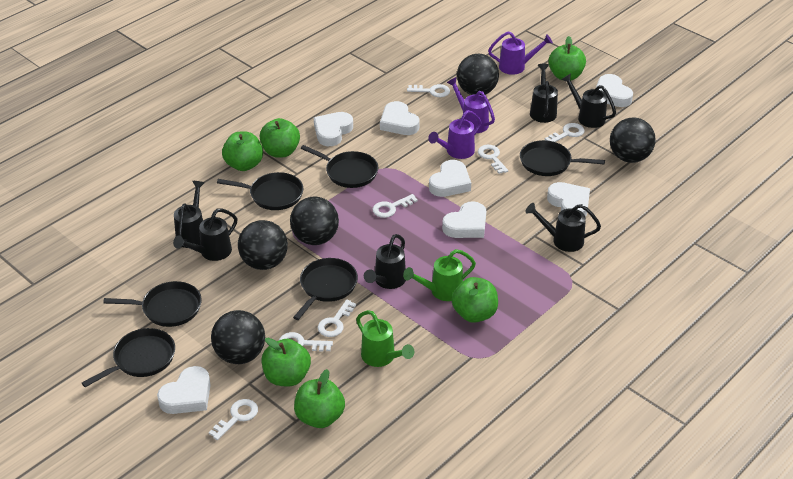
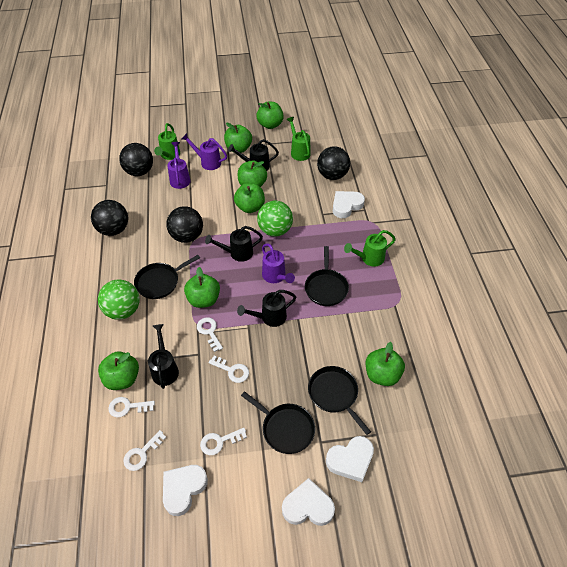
black ball: [211,310,265,364] [238,220,288,270] [290,197,339,245] [457,54,499,95] [610,118,656,163] = 5 -> [91,200,128,236] [119,143,153,176] [166,206,203,243] [317,146,350,180] = 4
black pan: [82,328,175,387] [103,281,202,327] [217,172,303,210] [293,258,358,320] [301,145,378,188] [520,140,605,176] = 6 -> [134,255,200,299] [241,391,315,454] [305,246,349,306] [308,366,371,435] = 4
black watering can: [173,208,237,261] [174,181,204,248] [364,234,406,289] [525,203,601,252] [530,64,558,123] [561,73,616,128] = 6 -> [148,324,179,389] [205,226,263,262] [228,139,279,171] [237,290,296,327] = 4
green apple: [222,132,263,171] [259,118,300,158] [262,338,311,386] [294,369,345,428] [452,277,498,323] [548,36,586,80] = 6 -> [98,352,139,390] [184,267,220,308] [224,123,252,153] [234,183,265,213] [238,161,267,187] [256,102,284,129] [366,342,405,386] = 7
green ball: none = 0 -> [98,279,140,320] [257,200,293,237] = 2
green watering can: [356,310,414,367] [403,249,476,301] = 2 -> [154,123,180,160] [286,117,311,161] [344,230,396,267] = 3
white heart: [157,366,211,414] [314,112,353,146] [380,101,420,135] [429,160,471,197] [442,201,486,238] [547,182,590,217] [596,74,633,107] = 7 -> [163,465,208,516] [282,478,335,526] [326,436,374,482] [333,191,365,218] = 4
white key: [209,399,258,440] [279,332,333,351] [318,300,356,337] [373,194,418,218] [407,84,450,97] [478,145,508,174] [544,123,585,142] = 7 -> [108,397,155,417] [123,430,167,471] [197,317,223,352] [200,428,247,455] [209,356,249,383] = 5

